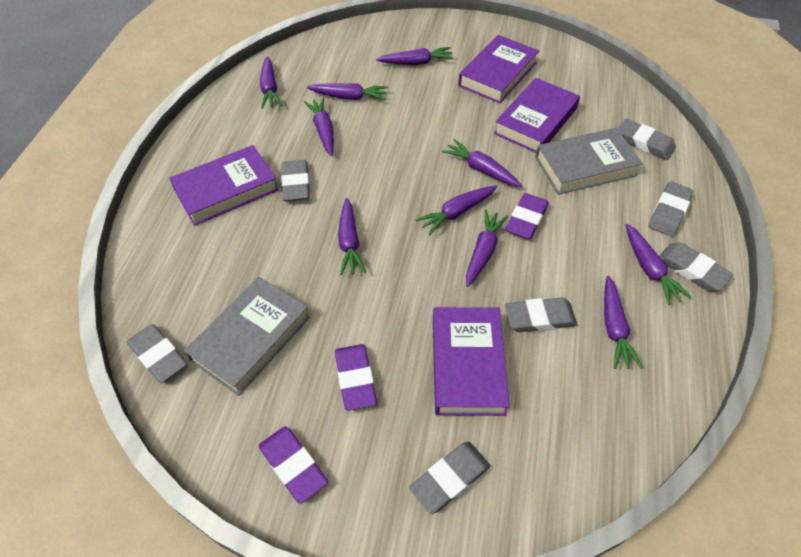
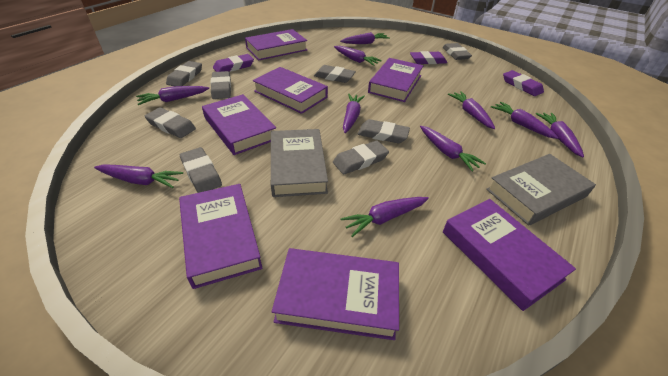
grey eraser: [127,324,187,383] [281,160,310,201] [409,442,491,514] [505,298,577,332] [618,119,676,160] [648,181,694,237] [659,242,733,291] = 7 -> [144,107,196,138] [166,61,202,86] [180,147,222,193] [210,71,231,99] [314,65,356,83] [333,141,389,175] [358,119,410,143] [443,43,472,60] = 8
purple book: [169,145,279,226] [433,307,510,416] [458,35,539,103] [494,78,580,153] = 4 -> [179,184,263,289] [202,94,276,155] [245,29,307,60] [253,67,328,114] [272,248,399,340] [368,58,423,102] [443,199,576,311] = 7

